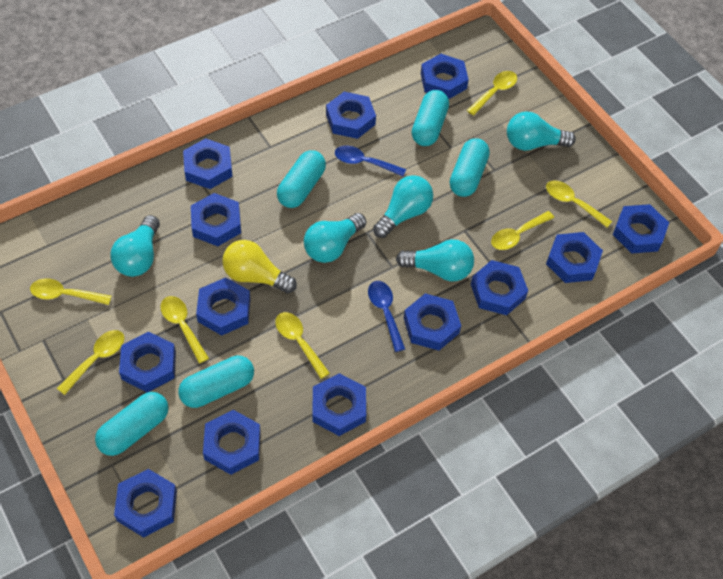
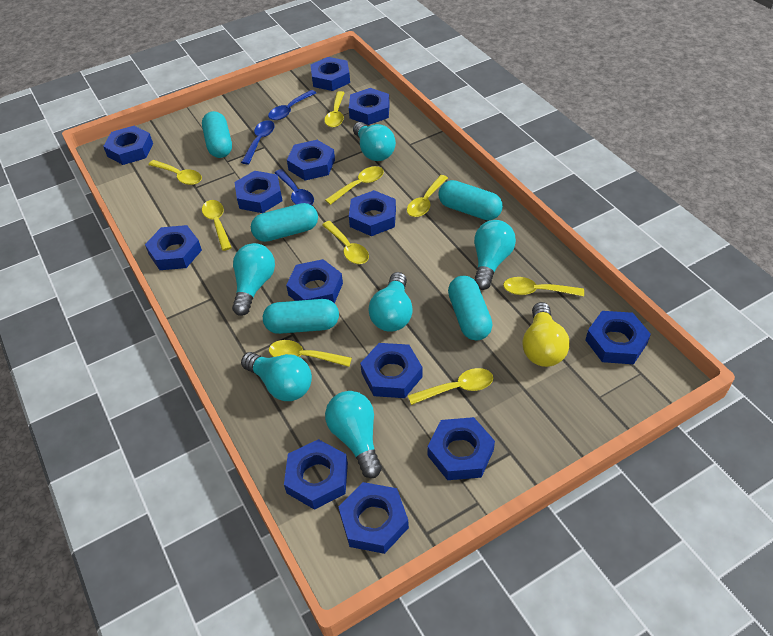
blue spoon: [335,146,406,176] [368,281,405,352] = 2 -> [241,120,275,165] [268,90,316,120] [275,169,314,205] = 3
turquoise light bulb: [110,215,160,277] [304,213,366,263] [373,175,433,238] [396,239,474,281] [507,111,576,151] = 5 -> [232,243,275,316] [241,352,312,401] [325,391,382,478] [353,122,396,161] [368,272,413,332] [474,220,516,290] = 6
yellow spoon: [30,278,112,305] [57,330,124,395] [160,296,209,364] [275,312,330,379] [467,71,517,116] [491,211,554,250] [546,181,612,227] = 7 -> [148,160,202,185] [202,200,232,251] [269,340,352,367] [322,221,369,264] [324,91,345,128] [325,166,384,205] [407,175,448,217] [408,368,493,405] [503,277,584,296] = 9

